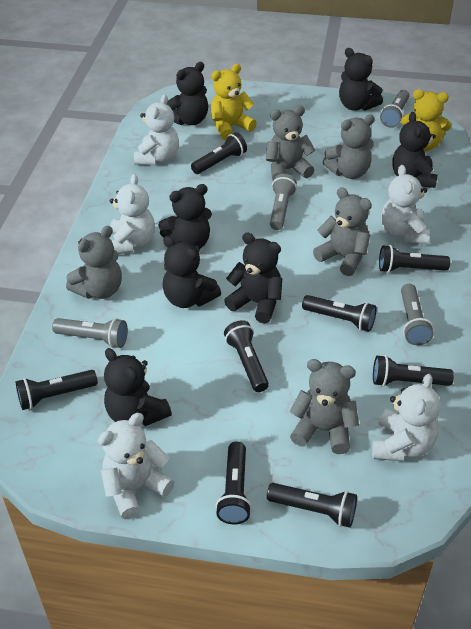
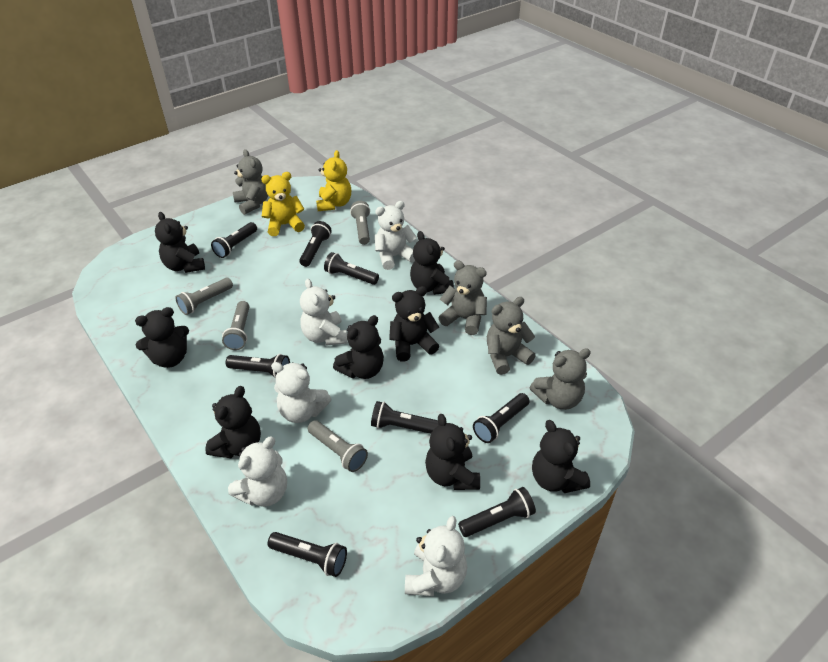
black teddy bear: [104,348,172,426] [158,184,212,249] [163,236,221,308] [167,62,208,125] [224,233,282,323] [339,48,383,111] [392,112,437,188] = 7 -> [135,307,189,368] [155,212,205,273] [205,386,261,458] [333,315,384,379] [389,286,439,362] [410,231,454,295] [425,414,480,490] [532,420,590,493] = 8
grey teddy bear: [66,226,122,299] [266,106,315,181] [289,359,359,454] [313,187,372,276] [323,115,375,179] = 5 -> [233,149,268,215] [438,260,487,335] [487,297,536,375] [530,348,591,410] = 4

